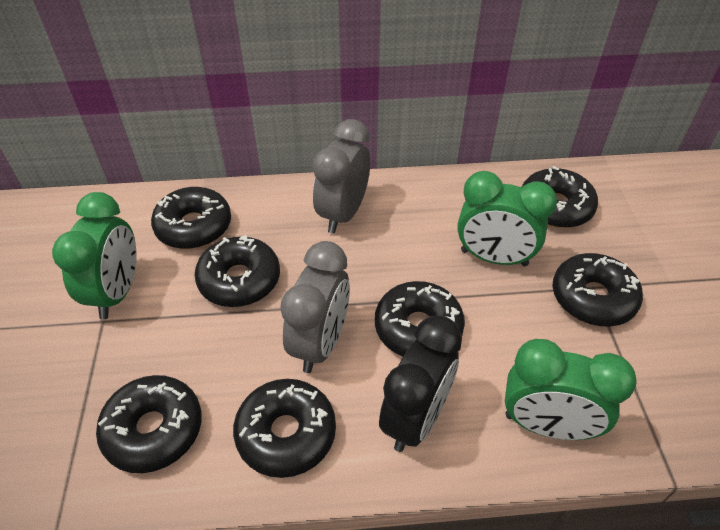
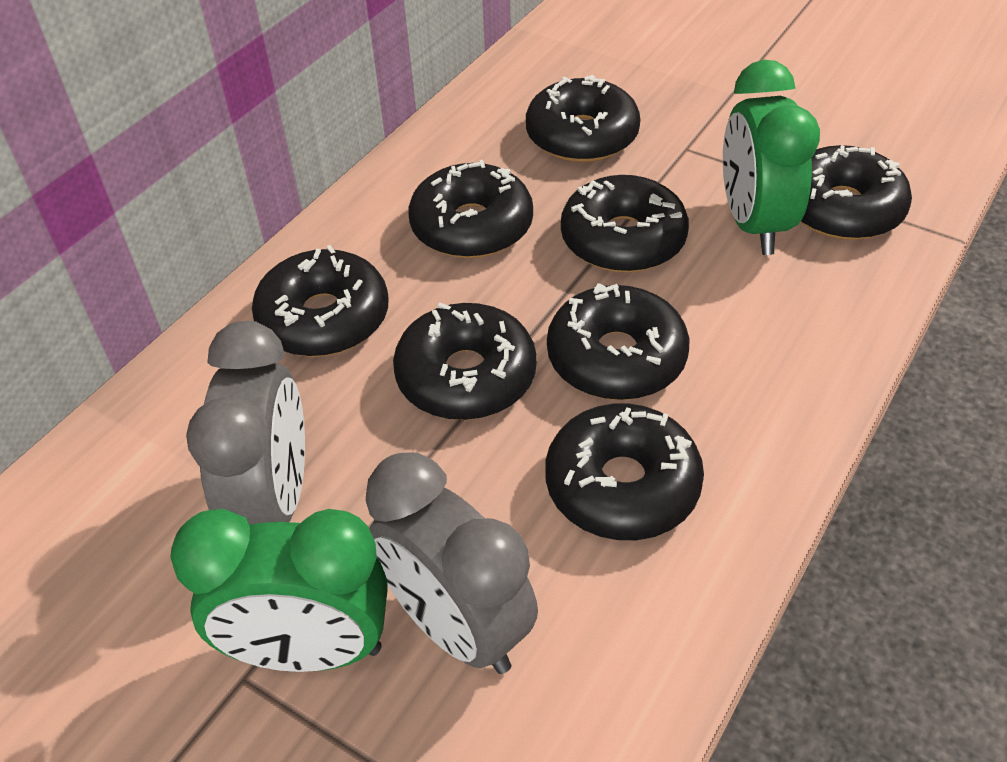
black clock: [379,316,462,452] = 1 -> none = 0
black donut: [96,375,202,473] [151,187,231,249] [194,235,280,307] [233,379,336,478] [375,281,465,356] [521,166,598,228] [552,253,643,327] = 7 -> [252,245,389,357] [393,303,537,420] [409,160,533,258] [526,75,641,162] [546,404,704,540] [547,283,690,400] [561,175,689,273] [801,145,912,240] = 8
green clock: [52,192,137,319] [457,171,557,266] [505,339,637,440] = 3 -> [170,509,388,672] [723,60,820,255] = 2

